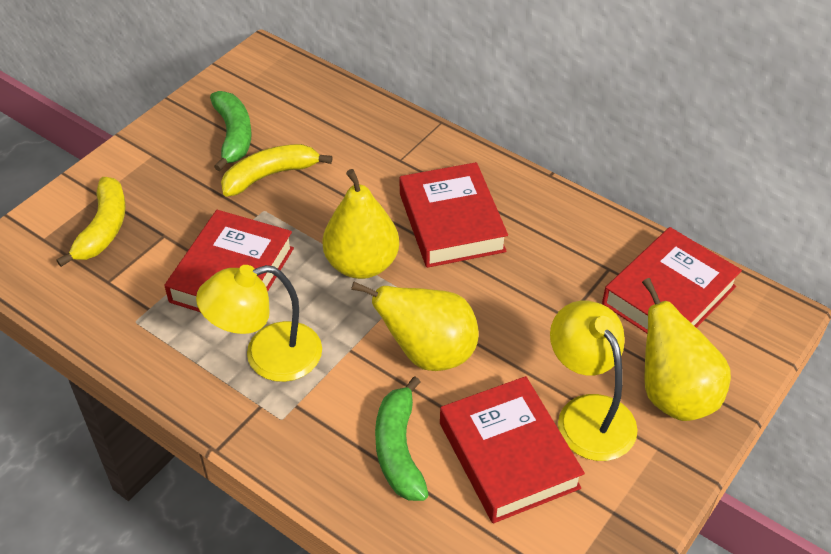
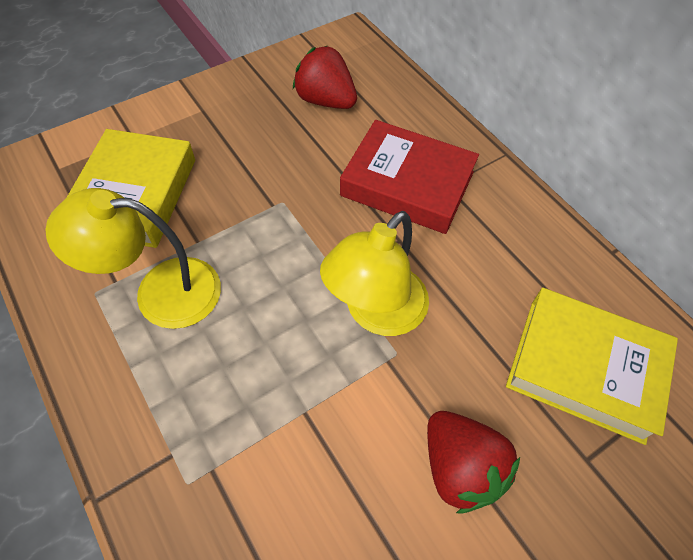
green banana: [210,91,252,171] [375,376,429,501] = 2 -> none = 0
red book: [164,210,294,312] [400,162,508,268] [440,376,585,523] [602,227,742,333] = 4 -> [340,120,479,234] = 1
red strawberry: none = 0 -> [293,46,357,109] [427,411,520,513] = 2
yellow banana: [56,177,126,267] [221,144,333,196] = 2 -> none = 0
yellow book: none = 0 -> [66,129,195,248] [506,288,678,445] = 2
yellow pear: [322,169,399,279] [351,281,479,371] [642,278,731,421] = 3 -> none = 0

